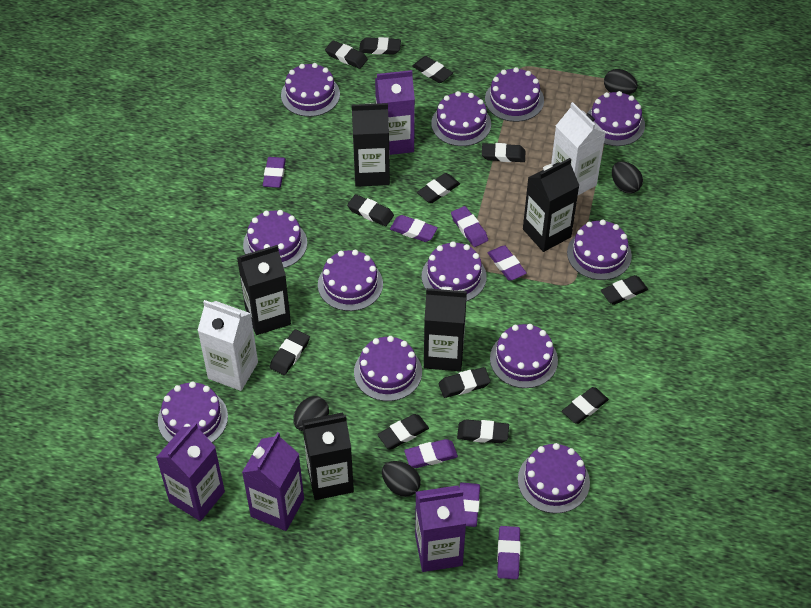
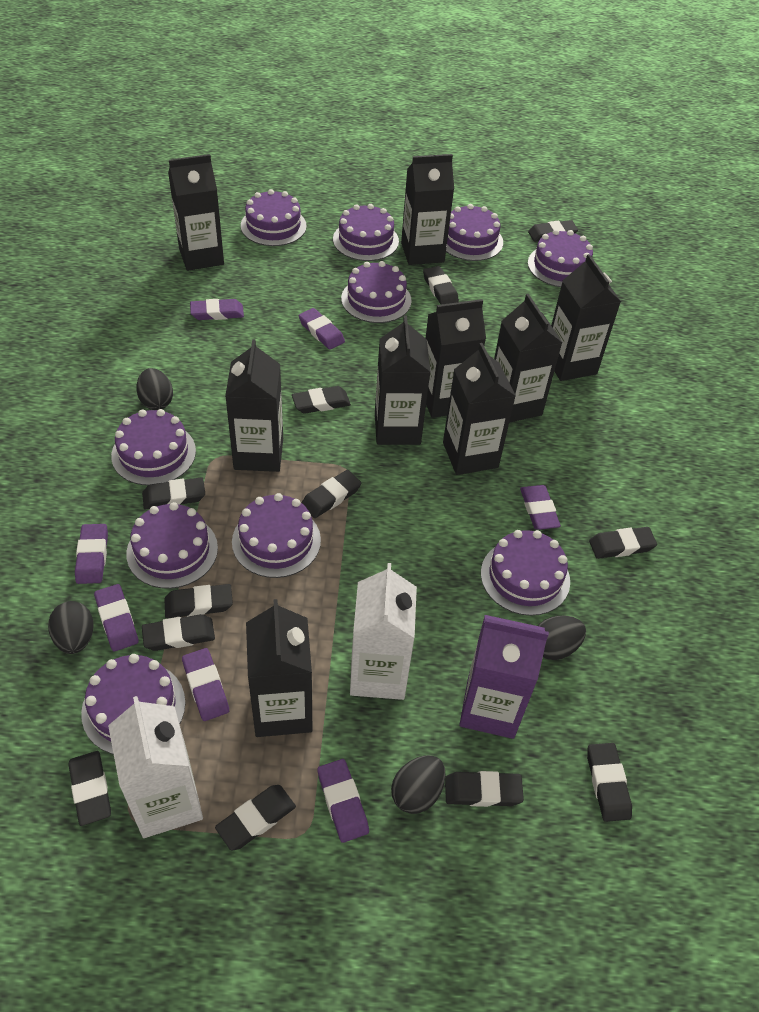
black carton: [237,245,291,335] [302,412,354,500] [352,103,390,187] [424,287,467,371] [523,158,579,252] = 5 -> [168,154,224,271] [225,339,283,472] [246,599,312,737] [375,316,430,445] [401,154,454,265] [426,299,486,418] [443,343,516,475] [494,294,562,423] [551,254,621,381] = 9
purple cake: [158,381,228,443] [243,210,307,268] [281,63,340,117] [318,250,383,311] [354,336,422,401] [422,241,487,301] [431,91,491,146] [485,67,544,122] [490,324,558,388] [518,443,590,514] [567,220,632,280] [588,91,645,146] = 12 -> [81,654,185,754] [111,409,196,485] [126,502,218,589] [232,493,321,578] [241,189,307,246] [333,204,399,261] [341,261,412,323] [446,204,503,261] [481,530,570,616] [528,229,593,287] = 10
purple carton: [156,423,225,521] [242,432,304,531] [375,70,415,155] [415,485,466,572] = 4 -> [459,615,549,739] = 1

